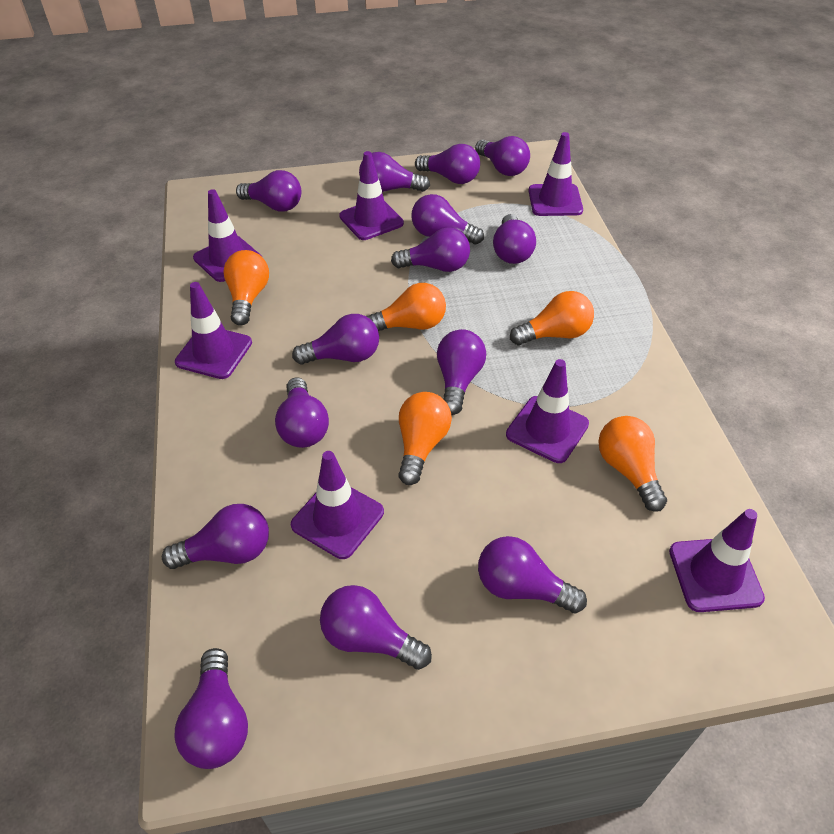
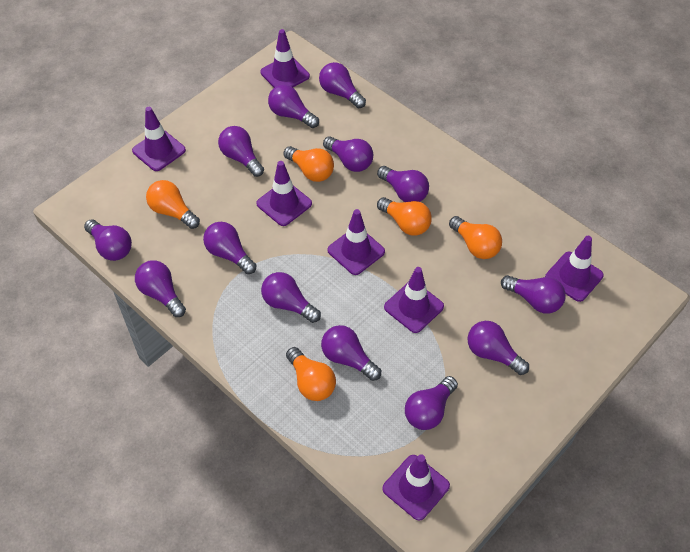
purple light bulb: [162,504,269,569] [174,648,248,769] [236,170,301,212] [275,377,329,448] [292,314,379,365] [320,585,432,670] [359,152,430,192] [391,227,470,272] [411,194,484,245] [415,144,480,184] [437,329,486,415] [475,136,530,176] [478,536,587,613] [493,214,536,264] = 14 -> [84,220,132,261] [135,260,186,317] [203,222,256,274] [218,126,264,177] [261,272,321,323] [268,85,319,128] [319,62,366,109] [321,325,381,381] [323,136,373,172] [377,166,429,202] [405,376,458,430] [468,321,529,375] [501,275,566,314] = 13

